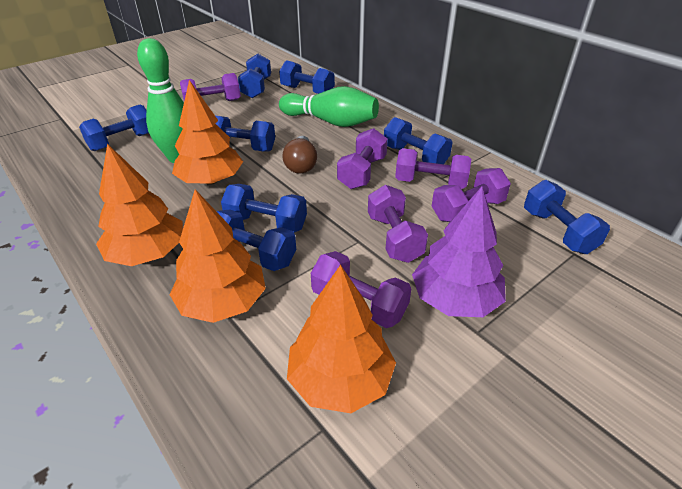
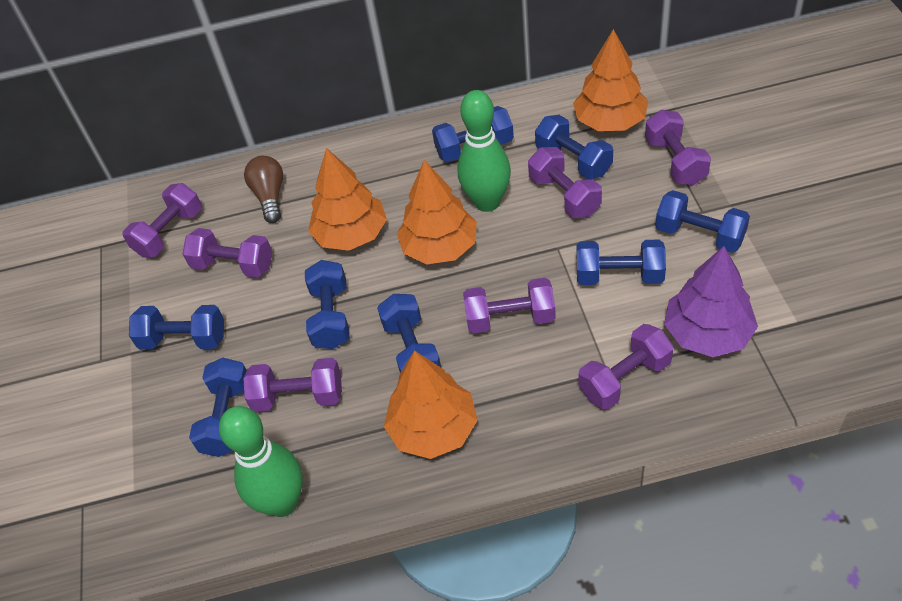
purple dumbbell: [180,73,241,101] [311,251,412,328] [337,128,388,189] [368,185,428,263] [395,148,471,189] [432,168,511,222] = 6 -> [123,183,202,258] [182,228,272,278] [243,358,342,412] [463,278,556,333] [528,147,602,218] [578,324,674,409] [645,110,711,185] = 7

